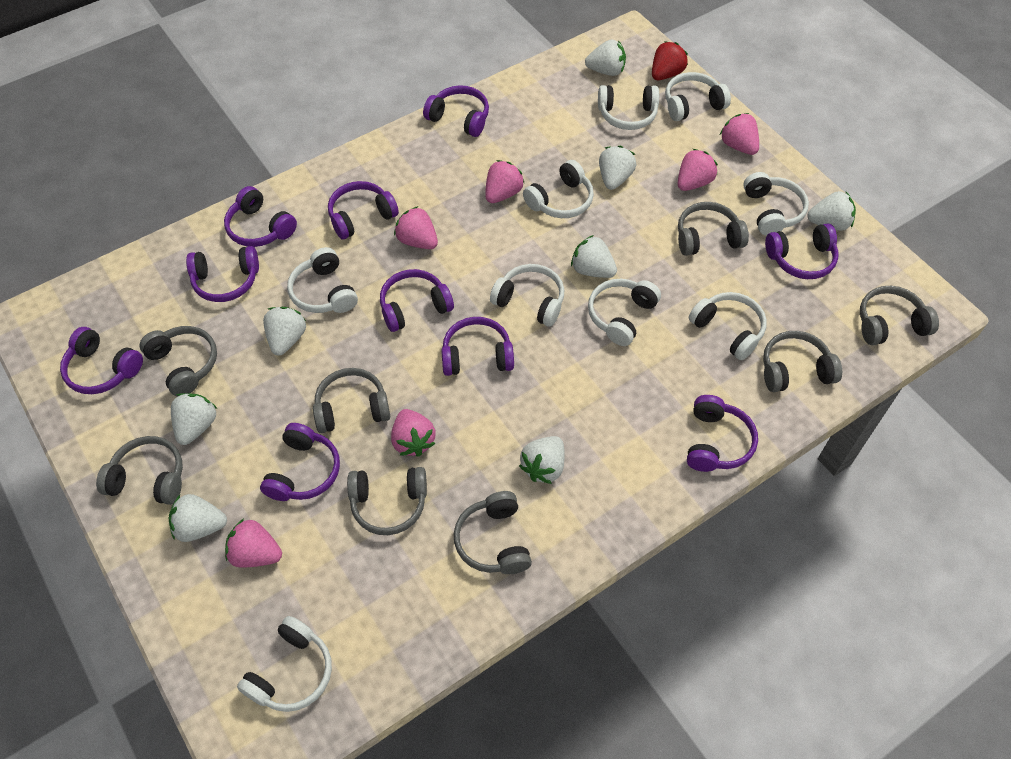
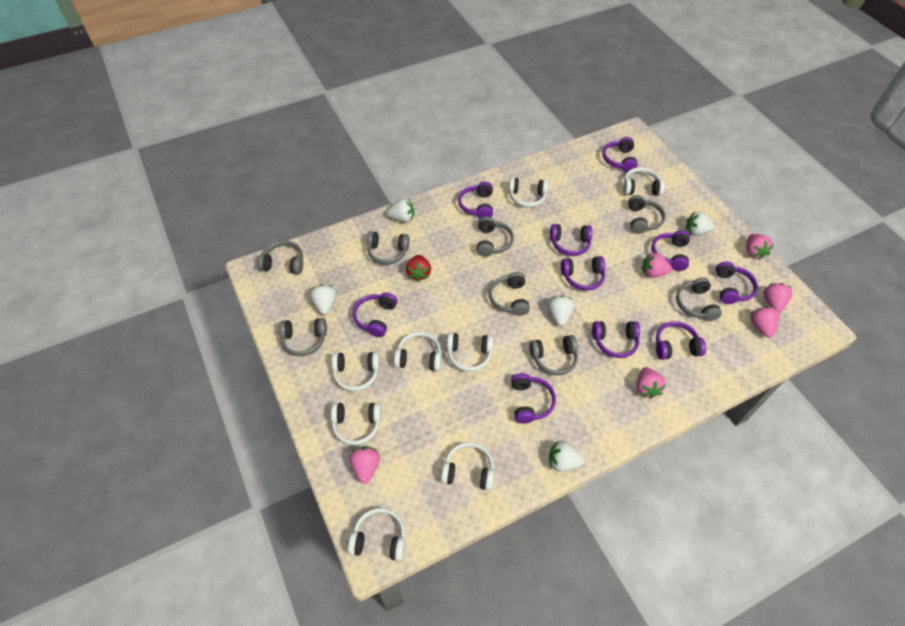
white headphones: [237,616,332,712] [287,247,358,313] [490,264,564,327] [523,160,594,218] [588,279,661,346] [598,85,659,130] [665,72,731,121] [689,292,767,360] [743,172,809,236] = 9 -> [331,403,381,445] [332,352,380,391] [348,508,405,561] [394,332,442,371] [441,442,494,491] [447,333,493,372] [509,177,548,207] [623,167,665,196] = 8
white strawberry: [169,494,227,542] [171,393,217,445] [263,307,306,356] [519,436,565,484] [571,235,617,278] [585,39,626,76] [599,146,636,190] [807,191,856,231] = 8 -> [310,284,337,315] [386,199,414,222] [548,295,574,326] [549,441,584,472] [686,212,715,236] = 5

